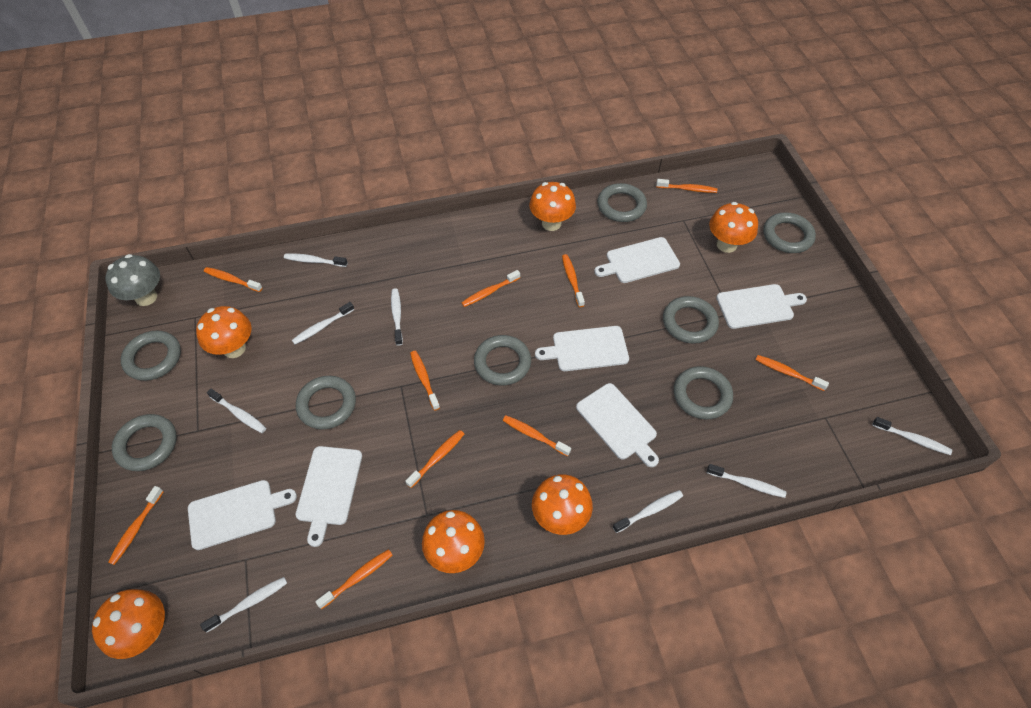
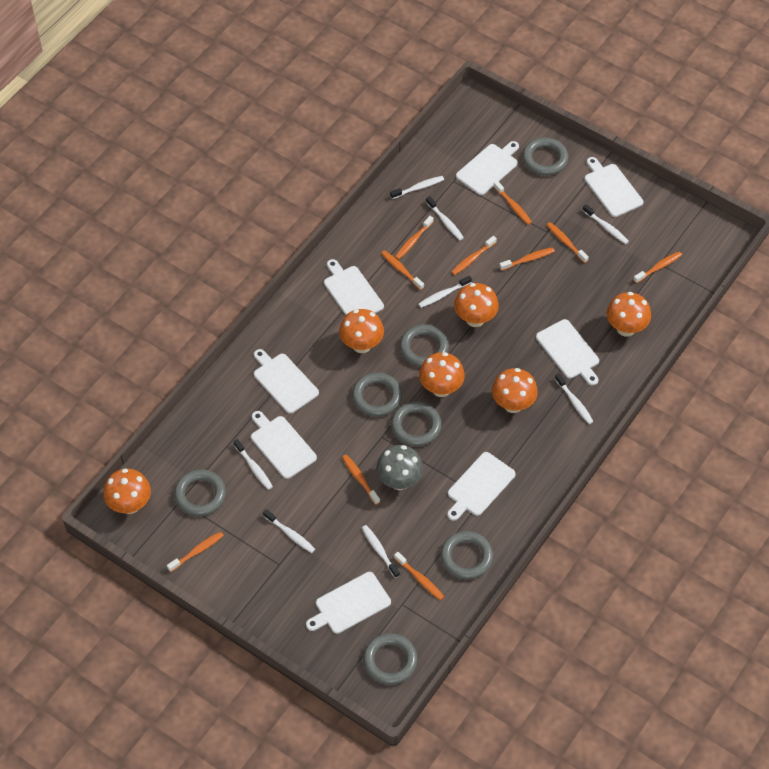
grey ring: [112,414,177,471] [121,331,181,381] [296,376,356,429] [474,335,531,385] [597,183,647,222] [663,296,719,344] [674,366,733,419] [763,212,816,253] = 8 -> [174,469,226,516] [352,372,402,417] [363,633,418,685] [391,402,442,447] [400,324,449,367] [440,531,493,580] [522,138,568,176] = 7
white cutting board: [188,480,297,550] [296,446,362,547] [535,326,629,371] [576,383,659,467] [594,237,680,283] [716,284,807,329] = 6 -> [251,411,317,479] [254,349,319,414] [306,572,391,634] [324,259,384,315] [447,452,516,521] [456,141,519,195] [536,319,599,386] [584,157,643,217] = 8

